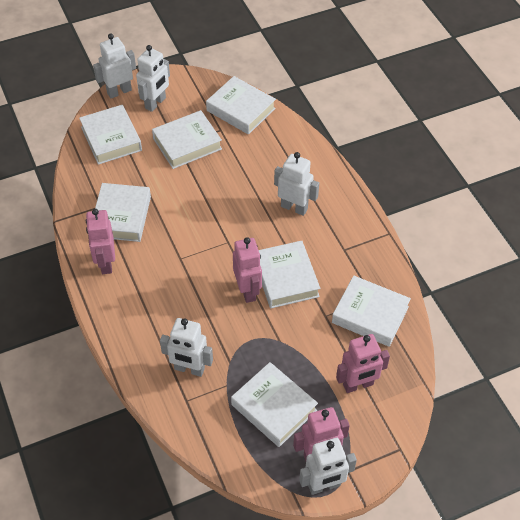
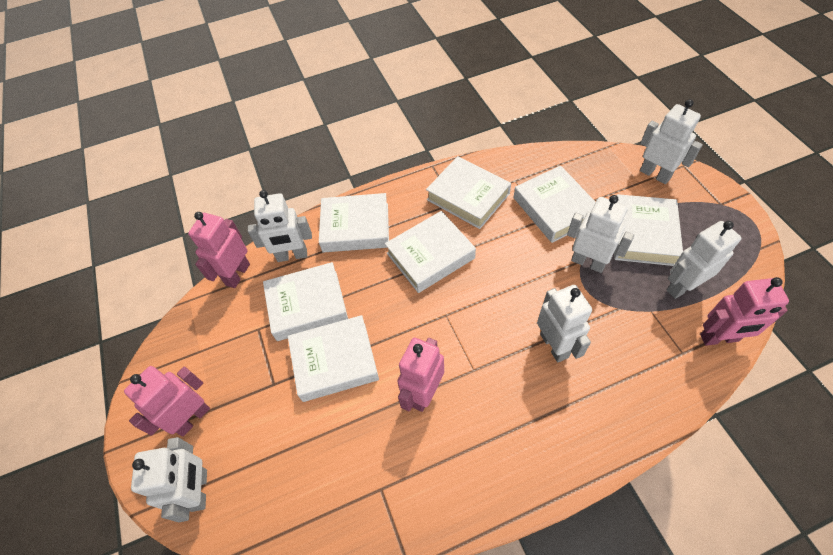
white robot: [93,34,136,99] [136,45,170,112] [160,318,213,377] [274,152,319,216] [299,438,357,495] = 5 -> [131,437,207,522] [248,190,312,262] [537,285,592,362] [567,195,634,273] [640,99,703,184] [667,221,742,299] = 6

